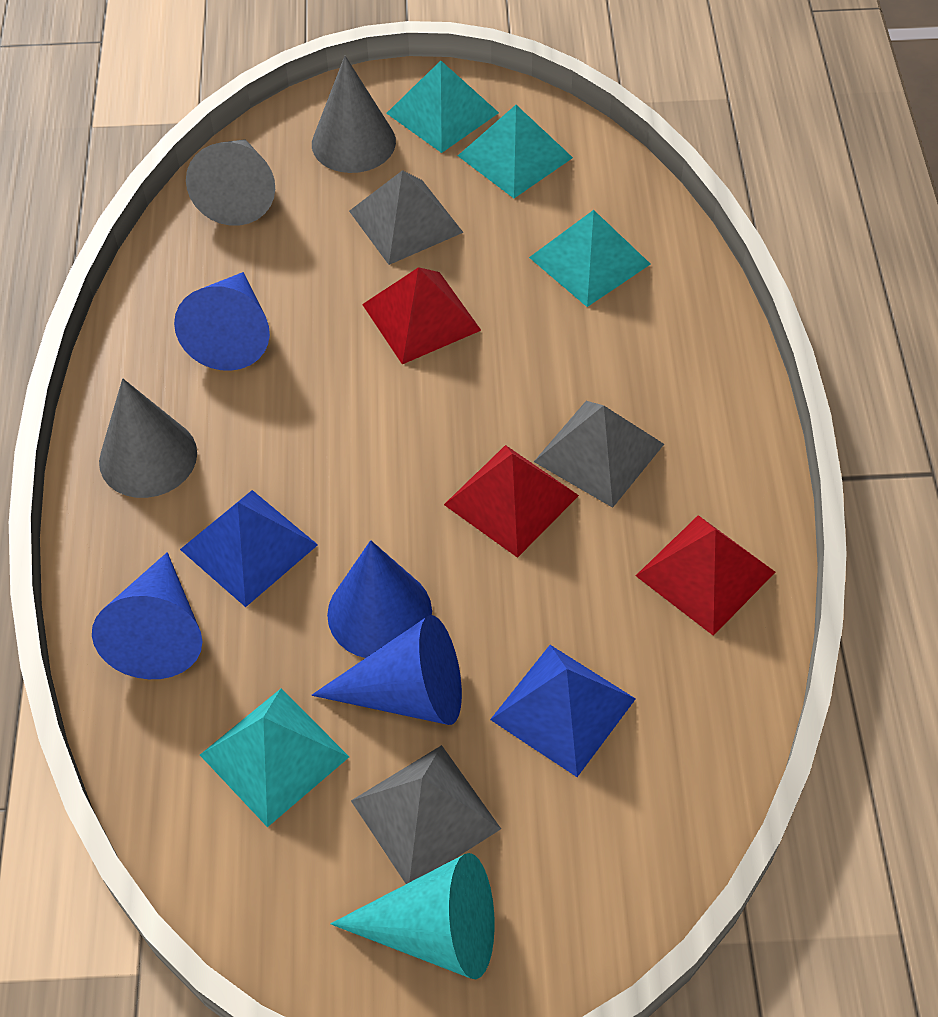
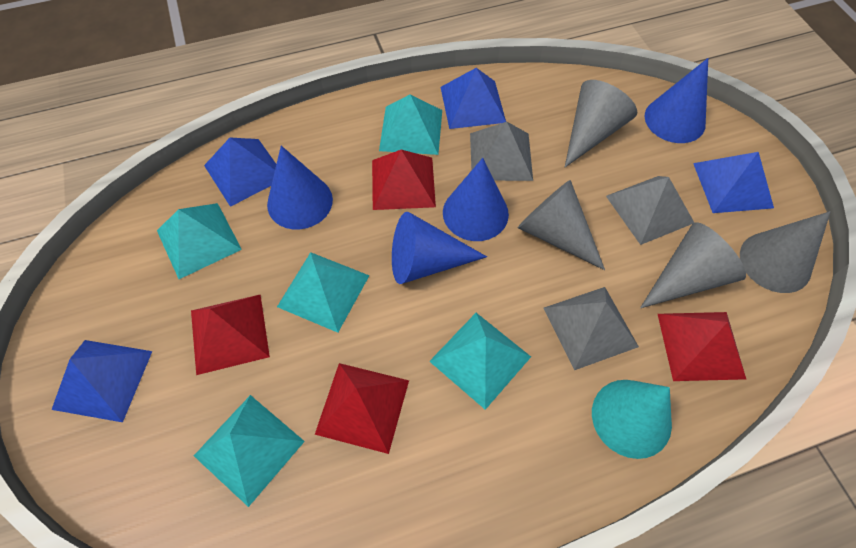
blue pyramid: [180,490,318,607] [490,645,636,777] = 2 -> [51,340,152,422] [204,138,276,207] [440,68,506,129] [693,152,774,213] = 4
grey cone: [99,378,197,498] [186,139,275,226] [312,56,396,173] = 3 -> [518,180,605,270] [565,80,637,167] [640,222,746,308] [740,211,830,293] = 4
red pyramid: [362,267,481,364] [444,445,579,558] [636,515,775,636] = 3 -> [191,294,270,375] [315,363,409,454] [372,150,436,210] [658,312,746,381] = 4
turquoise pyramid: [200,689,349,827] [386,61,499,153] [458,105,573,198] [529,210,650,307] = 4 -> [157,203,242,279] [194,395,305,507] [277,252,370,333] [379,94,442,155] [429,313,531,410] = 5

